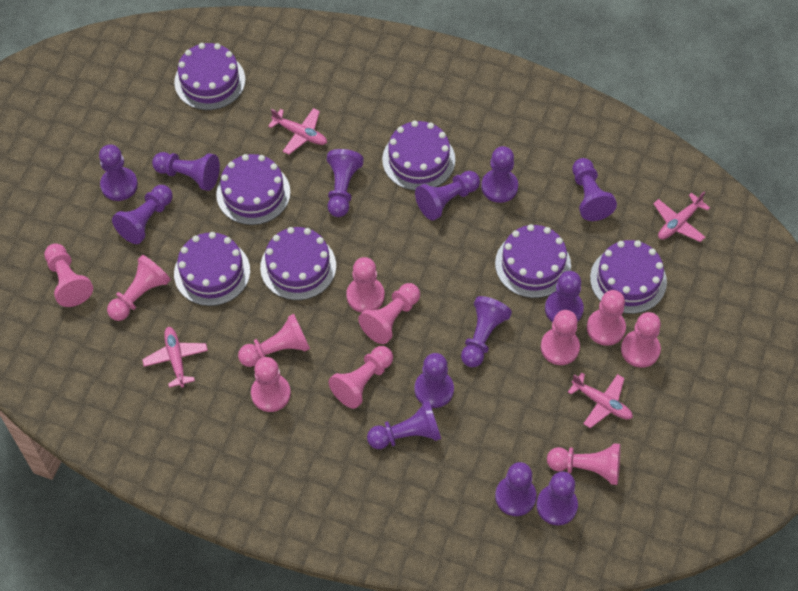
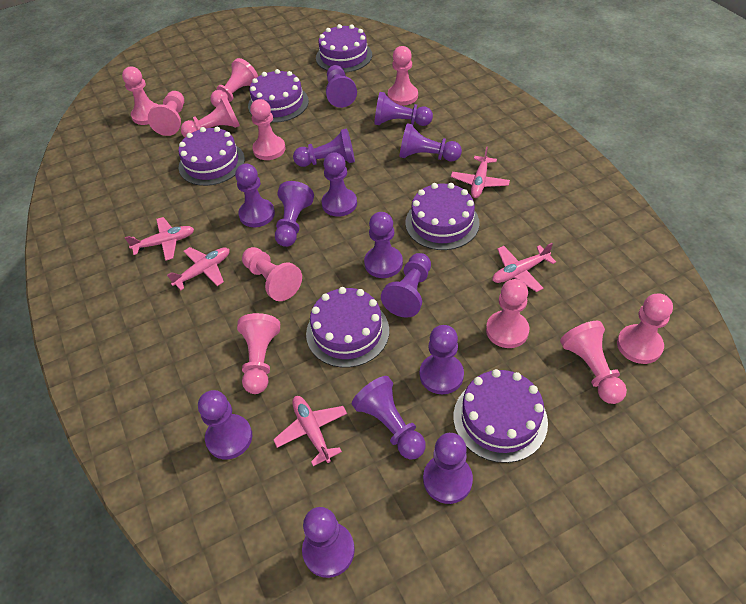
pink plane: [142,327,208,388] [268,108,327,155] [568,372,633,428] [653,191,710,242] = 4 -> [125,217,194,261] [167,247,229,290] [273,396,347,466] [451,146,510,198] [492,243,556,292] = 5
purple cake: [174,43,245,110] [174,232,250,306] [216,154,291,225] [260,227,336,300] [382,120,455,191] [495,224,571,298] [590,240,667,314] = 7 -> [178,127,245,186] [248,69,309,123] [306,287,389,368] [316,24,372,73] [405,183,479,250] [454,369,548,463] = 6
purple pawn: [99,144,138,201] [112,185,173,244] [152,152,220,191] [327,149,364,217] [367,401,441,449] [414,353,454,408] [415,171,480,220] [461,296,512,367] [481,146,518,203] [495,462,536,516] [536,471,578,525] [545,271,584,323] [572,158,617,221] = 13 -> [198,390,252,459] [235,164,275,227] [275,181,314,247] [293,128,355,167] [302,507,355,578] [322,152,357,217] [326,65,357,108] [352,376,426,460] [364,212,403,278] [374,92,433,126] [381,253,431,318] [399,123,462,161] [420,325,464,394] [423,433,473,504] = 14

